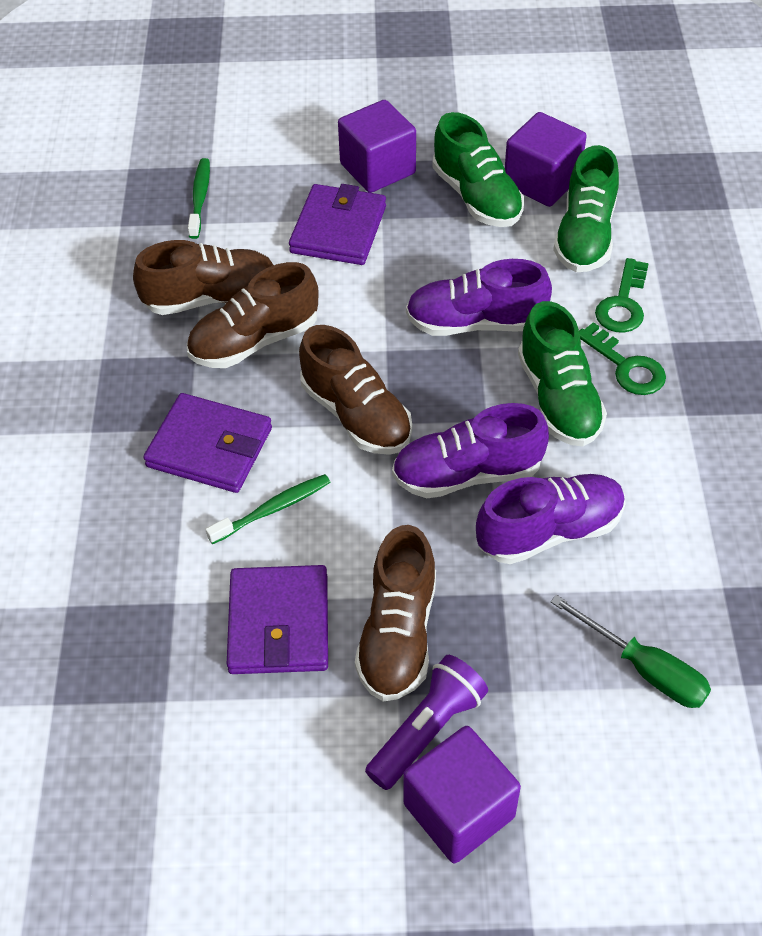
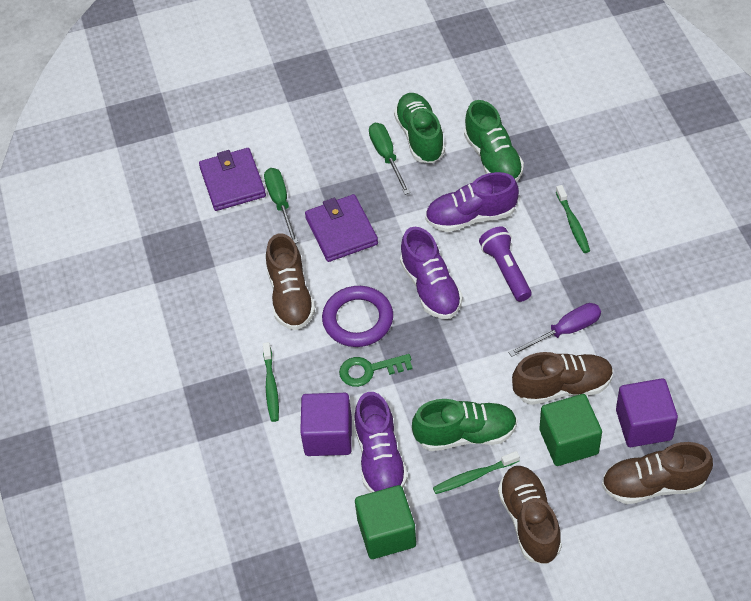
green cube: none = 0 -> [355,485,416,559] [539,394,602,466] = 2
green key: [579,322,666,395] [595,258,649,333] = 2 -> [339,354,413,387] = 1
green screwdriver: [550,595,711,708] = 1 -> [264,168,298,244] [369,123,410,195] = 2
green toothbrush: [188,158,210,239] [205,474,331,544] = 2 -> [263,342,279,422] [433,451,520,494] [556,185,590,253] = 3
purple cube: [338,100,416,193] [403,726,521,863] [505,112,587,207] = 3 -> [300,393,352,456] [616,378,678,447] = 2
purple ring: none = 0 -> [322,286,393,347] = 1
purple screwdriver: none = 0 -> [508,303,601,357] = 1
purple wallet: [143,393,272,493] [227,565,328,674] [289,184,386,265] = 3 -> [199,148,266,211] [305,194,378,262] = 2

